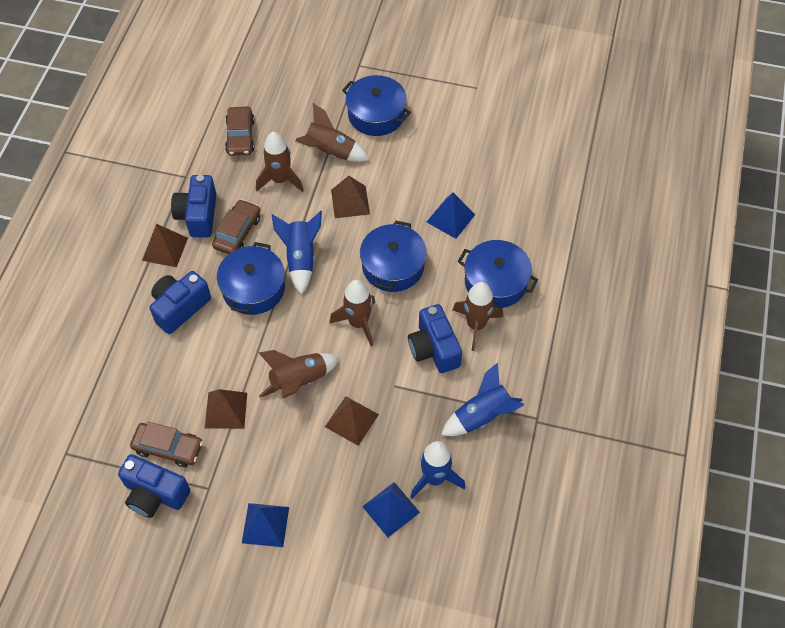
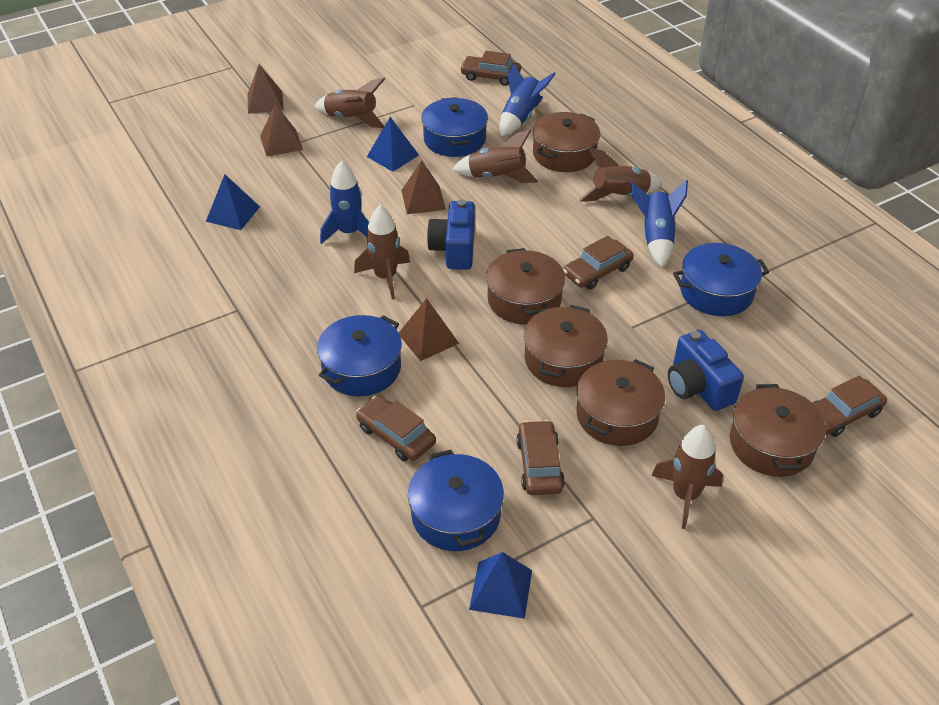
blue camera: [118,454,190,518] [149,271,211,334] [171,175,216,237] [408,304,462,373] = 4 -> [427,199,475,270] [668,330,744,411] = 2
brown car: [130,422,203,467] [212,199,260,254] [225,106,255,156] = 3 -> [356,396,436,461] [460,51,521,86] [516,420,565,495] [563,236,633,290] [813,375,887,437] = 5
brown pot: none = 0 -> [486,248,565,325] [524,305,608,387] [532,112,600,172] [576,359,665,446] [730,384,826,477] = 5

